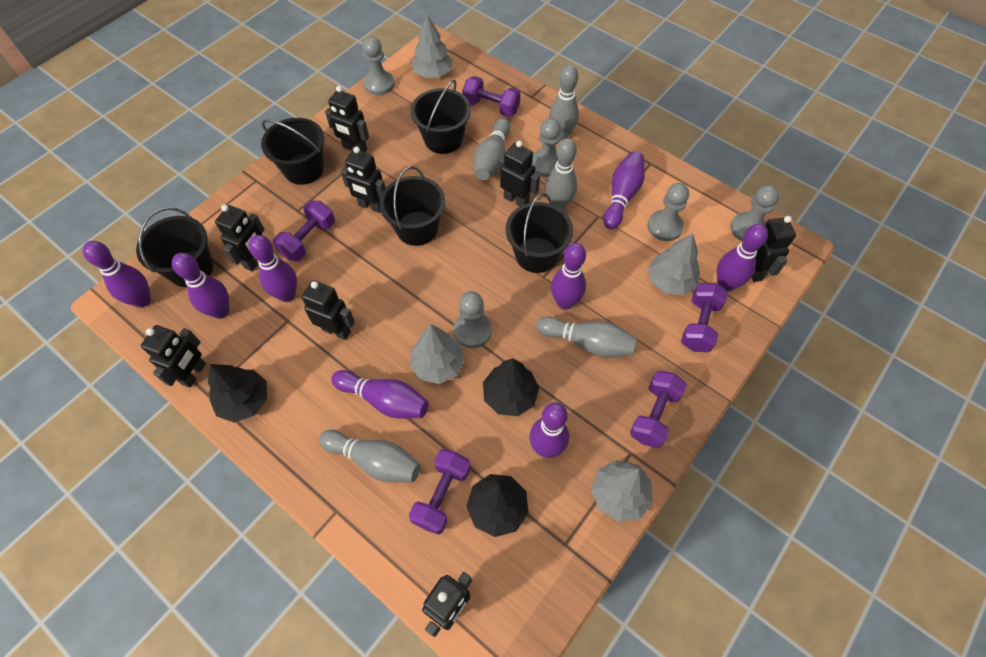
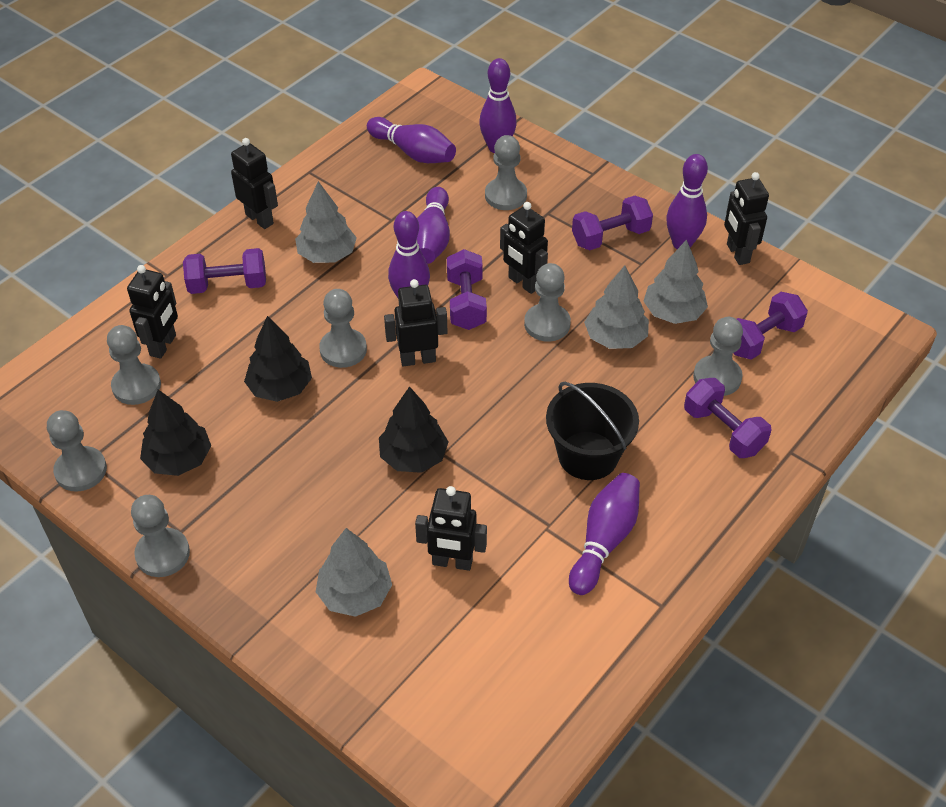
black bucket: [136,207,213,287] [261,118,325,185] [379,166,446,246] [411,80,471,154] [506,193,573,273] = 5 -> [546,382,639,480] = 1
black robot: [141,325,206,388] [215,204,265,271] [301,280,355,340] [325,86,369,152] [341,147,386,213] [422,572,472,637] [498,141,540,206] [751,216,796,282] = 8 -> [127,265,178,359] [231,138,278,229] [384,279,447,367] [415,486,487,571] [500,202,548,294] [724,172,769,265] = 6
grey bowling pin: [319,430,421,482] [474,118,510,180] [537,316,637,358] [545,138,577,210] [549,65,579,140] = 5 -> none = 0
grey pawn: [362,37,395,95] [453,291,492,348] [532,118,561,177] [647,183,689,241] [730,185,780,242] = 5 -> [47,410,107,492] [107,325,161,405] [131,495,190,577] [319,289,367,368] [485,135,527,210] [524,263,571,342] [693,317,743,396] = 7
purple bowling pin: [82,241,151,308] [172,253,229,319] [248,235,297,302] [331,370,429,418] [529,402,569,458] [551,243,586,309] [603,151,645,229] [717,224,768,292] = 8 -> [367,117,456,163] [388,211,430,298] [417,187,450,264] [479,58,517,153] [569,473,640,595] [666,154,708,249] = 6

